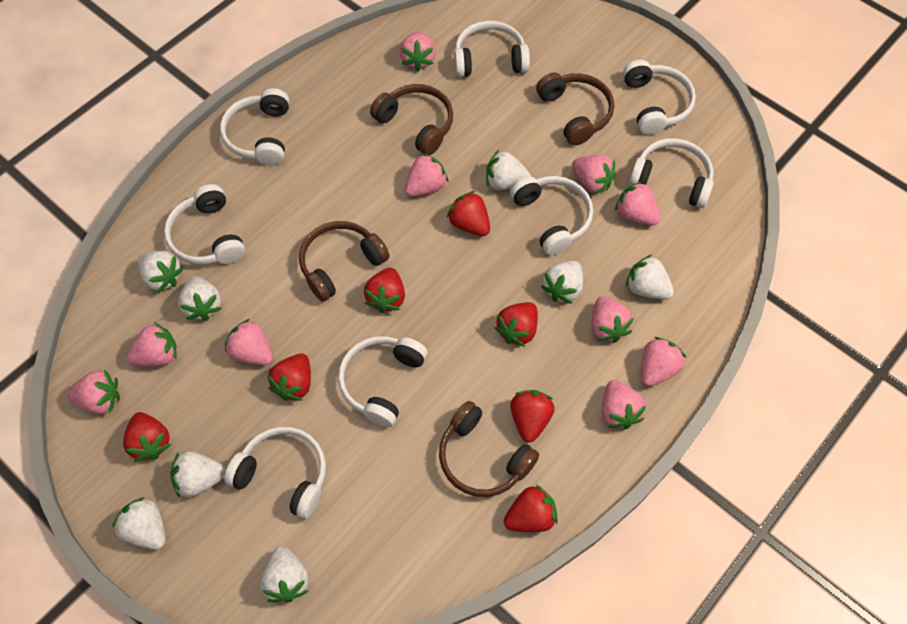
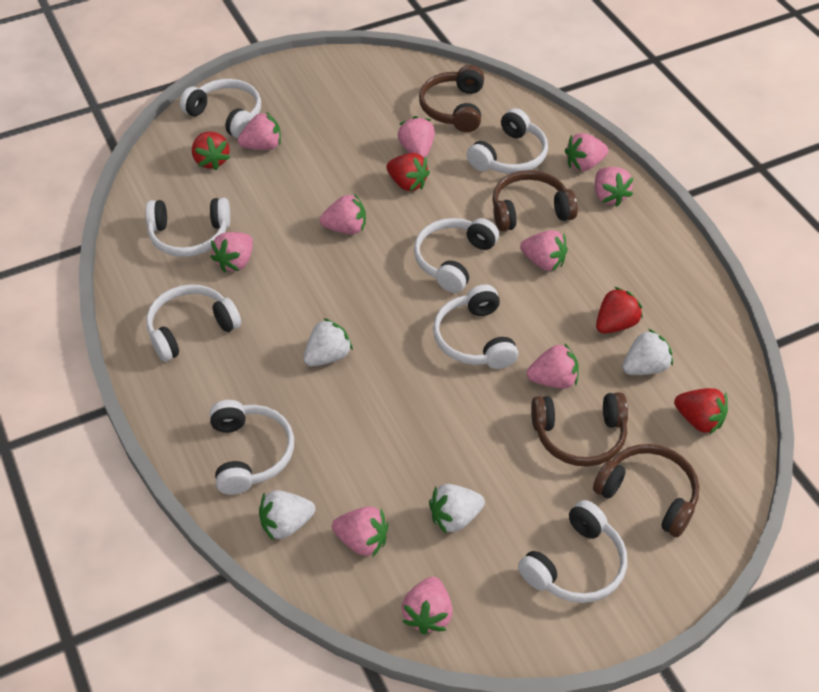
red strawberry: [123,412,171,462] [267,354,311,401] [364,268,405,314] [447,191,490,236] [495,302,538,347] [504,485,558,532] [510,390,555,442] = 7 -> [192,131,230,170] [386,153,430,191] [596,287,643,334] [674,388,728,434] = 4
white strawberry: [112,497,166,550] [138,251,183,293] [170,451,226,497] [178,276,222,321] [260,546,309,602] [486,150,531,190] [541,261,583,304] [626,255,674,299] = 8 -> [259,490,315,541] [304,318,353,366] [429,484,485,534] [622,329,673,375] = 4

